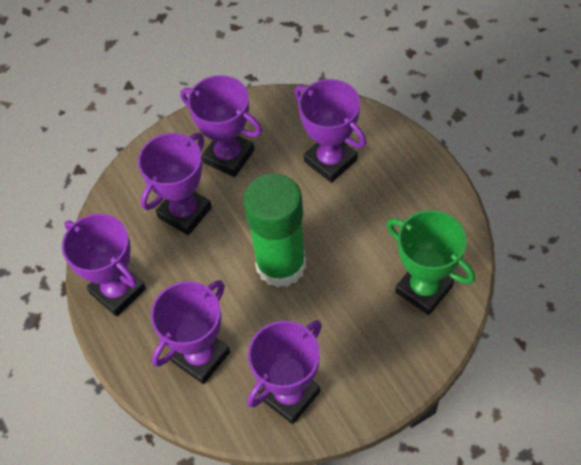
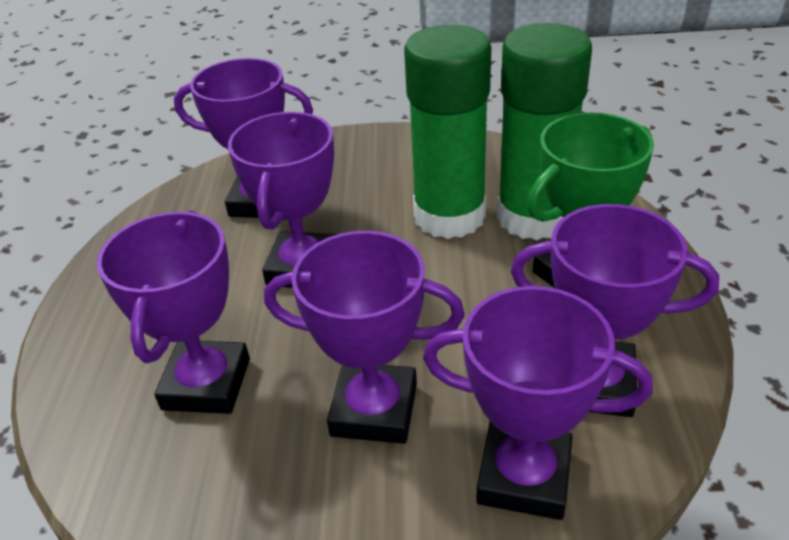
green glue stick: [243,173,306,288] = 1 -> [404,25,491,239] [497,23,592,240] = 2

